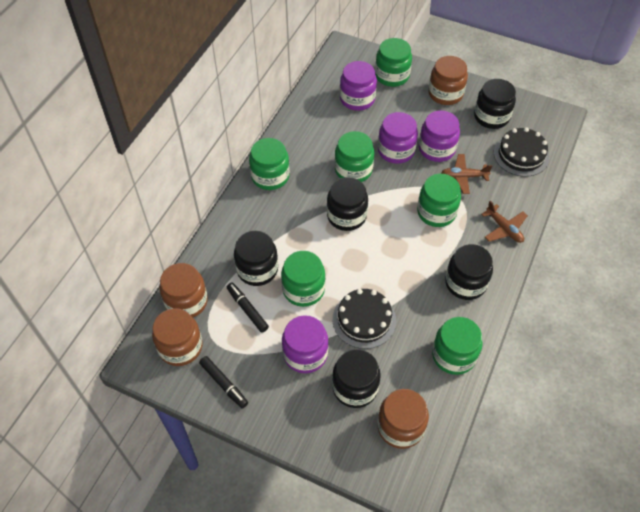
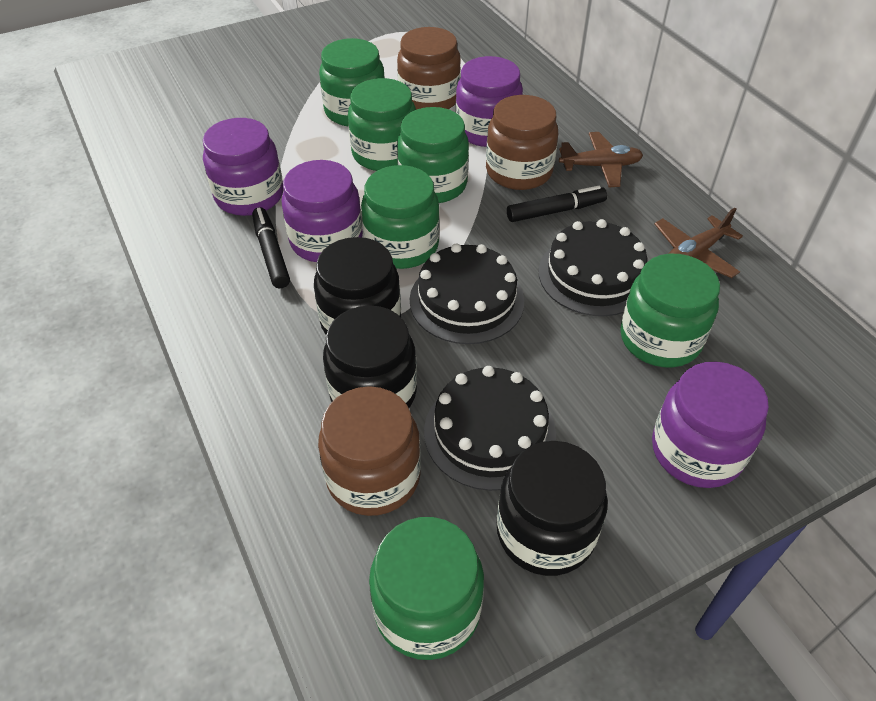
black cake: [333,289,396,349] [494,127,549,177] = 2 -> [410,243,524,344] [424,366,556,491] [538,219,647,316] = 3
black jar: [234,231,278,286] [327,177,368,231] [332,349,381,408] [445,244,493,300] [474,79,516,129] = 5 -> [314,237,401,334] [323,305,417,408] [497,441,608,576] = 3
brown jar: [152,308,202,366] [160,263,208,318] [377,389,429,449] [428,56,468,105] = 4 -> [318,386,421,516] [397,27,461,110] [486,95,558,190] = 3

